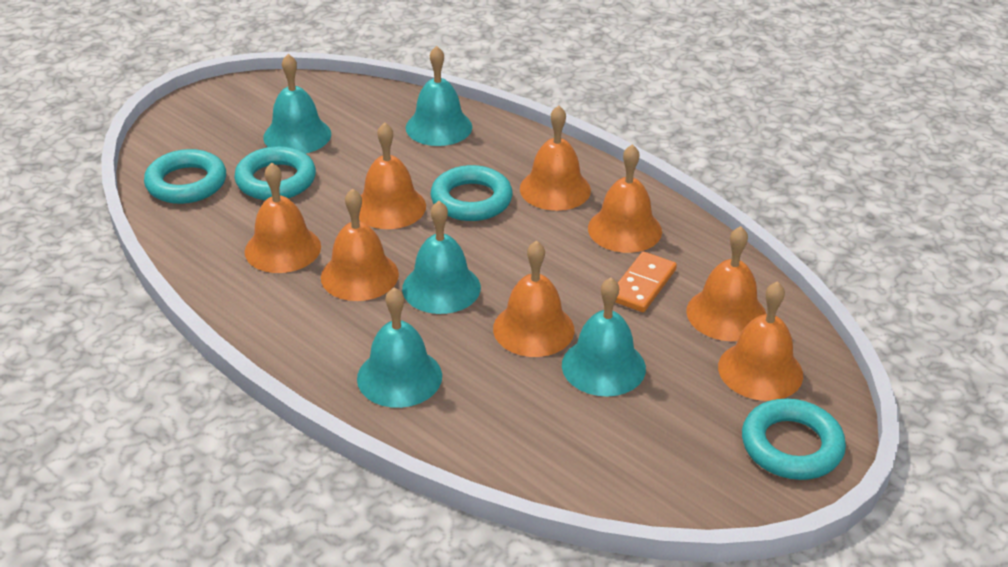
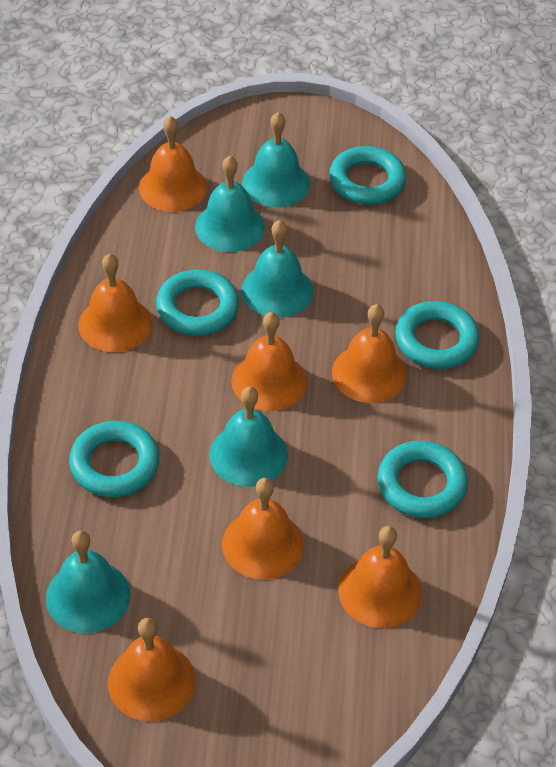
orange bell: [245,163,321,273] [321,188,399,301] [359,122,426,229] [493,240,575,357] [520,105,591,211] [588,144,662,253] [686,226,766,341] [718,281,803,401] = 8 -> [78,254,152,352] [108,618,195,721] [139,116,207,212] [222,478,304,580] [231,312,307,411] [332,304,407,403] [338,526,422,628] = 7
orange domino: [615,252,677,312] = 1 -> none = 0
turquoise ring: [144,149,226,204] [234,146,316,200] [431,165,513,221] [742,399,846,480] = 4 -> [69,421,160,497] [156,269,239,336] [329,146,406,205] [378,441,468,518] [395,301,480,369] = 5

